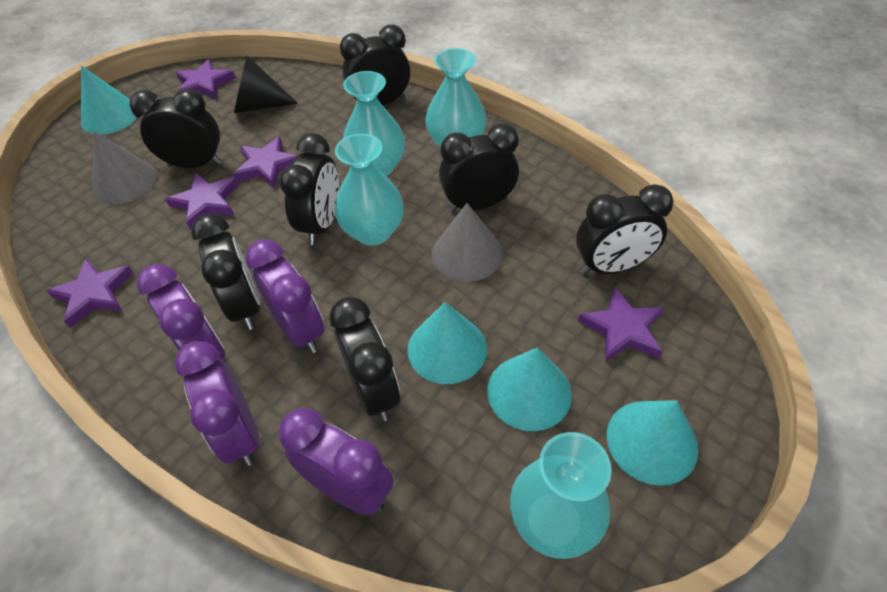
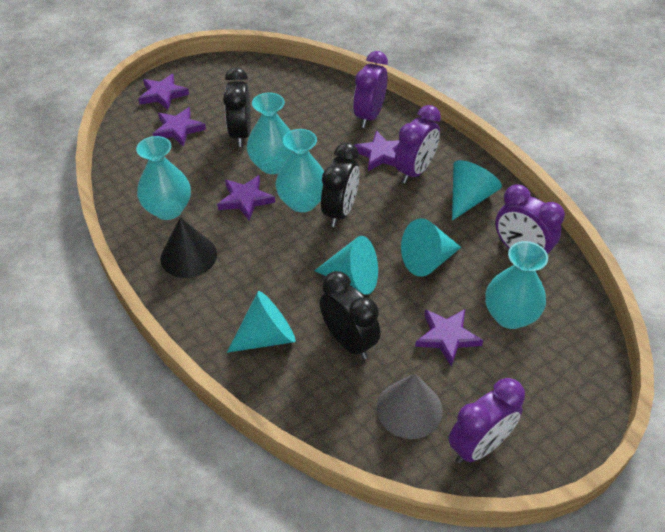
black clock: [130,89,222,168] [191,214,260,330] [279,133,339,245] [329,297,400,421] [340,25,410,105] [439,123,519,212] [576,184,673,274] = 7 -> [223,67,251,147] [320,271,381,359] [321,143,360,227] = 3
grey cone: [92,131,157,204] [432,203,503,282] = 2 -> [377,374,443,439] = 1

